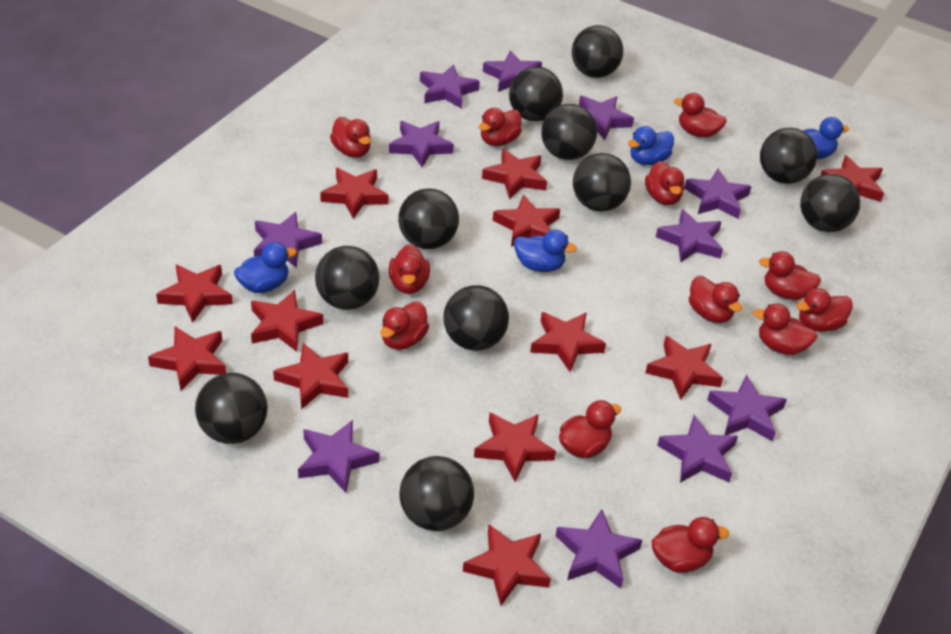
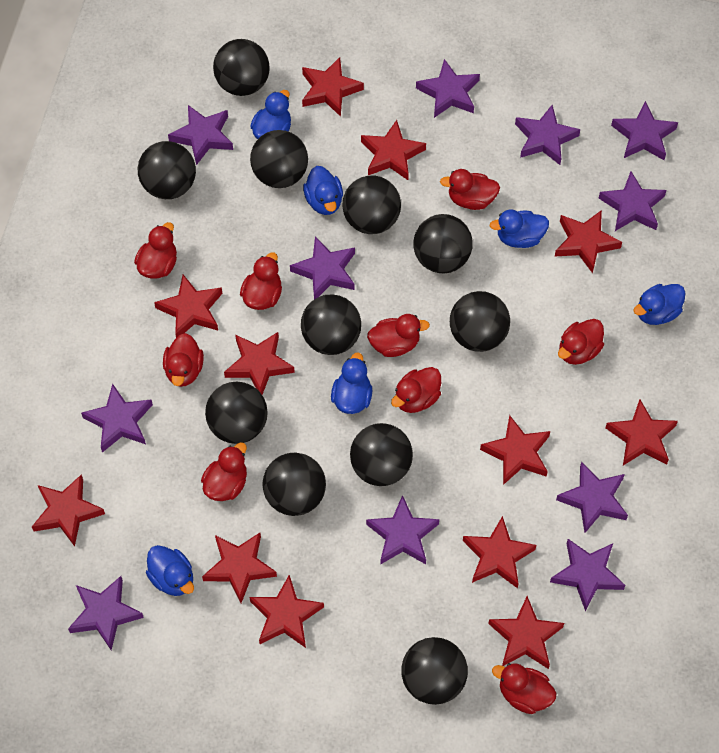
blue duck: [234,242,297,293] [514,230,577,272] [628,126,674,165] [803,117,849,159] = 4 -> [146,545,194,596] [250,90,291,139] [303,166,343,215] [331,352,372,414] [490,210,549,248] [633,284,686,325] = 6
red duck: [330,117,371,158] [380,301,429,350] [389,244,430,294] [479,108,522,146] [559,400,621,458] [645,161,684,205] [652,517,729,573] [674,93,727,138] [689,276,742,323] [753,304,818,355] [759,251,821,300] [796,288,853,332] = 12 -> [134,222,177,279] [163,333,204,387] [201,442,247,501] [240,252,282,310] [367,314,430,357] [391,367,441,413] [440,169,500,210] [492,663,557,714] [558,319,604,365] = 9

